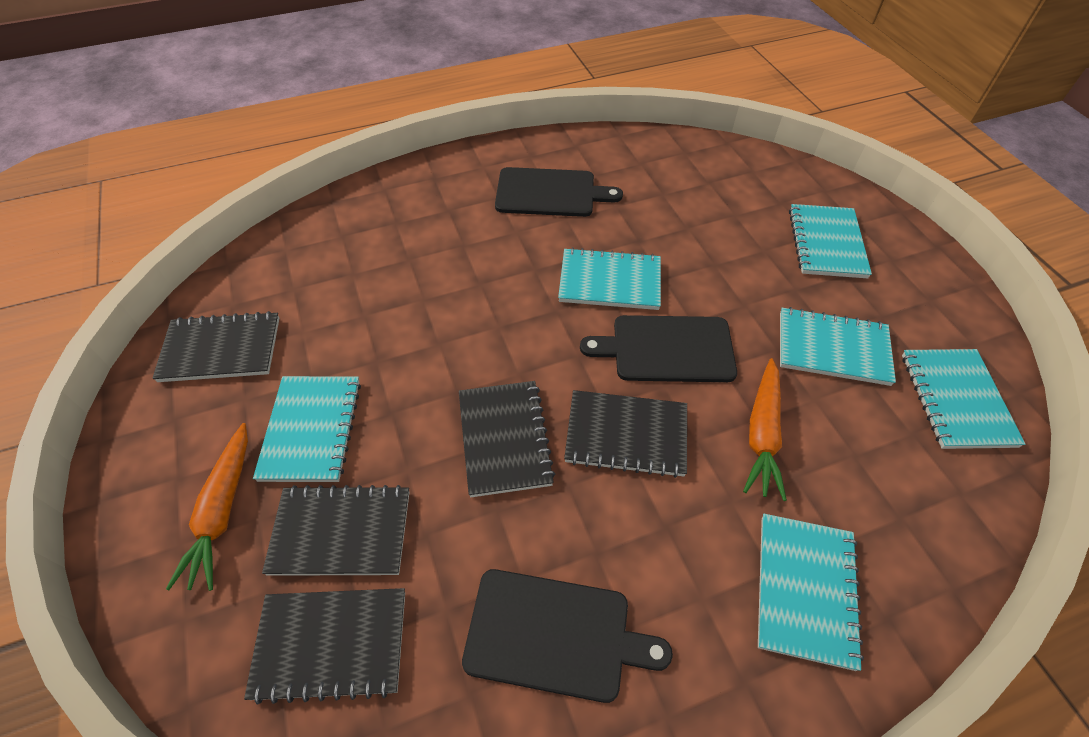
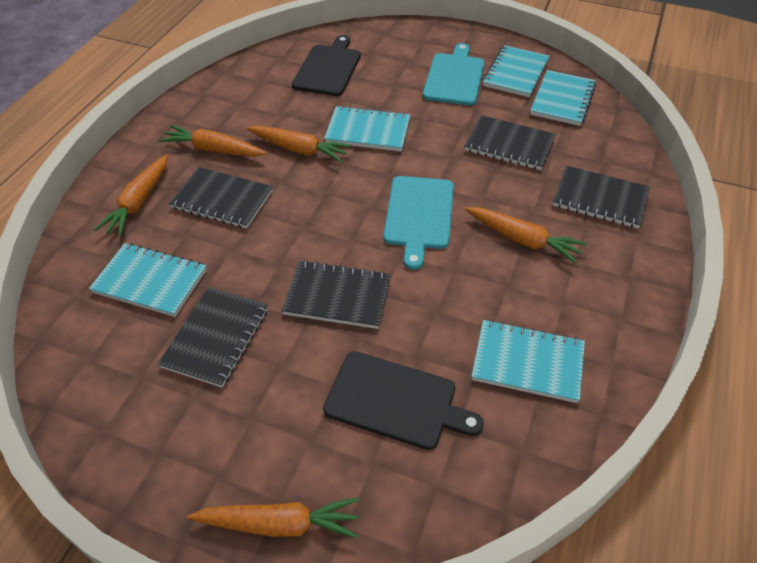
black cutting board: [462,569,673,703] [495,167,623,217] [580,315,737,382] = 3 -> [292,35,361,96] [323,351,484,450] = 2
orange carrot: [166,423,248,591] [743,358,787,501] = 2 -> [94,154,168,237] [159,125,267,157] [187,497,359,538] [246,126,351,162] [465,207,586,264] = 5
turquoise cutting board: none = 0 -> [383,176,454,270] [423,43,485,106] = 2
turquoise notebook: [253,376,361,482] [558,247,661,310] [758,514,864,671] [780,307,896,386] [789,204,872,278] [902,349,1026,449] = 6 -> [89,243,206,317] [324,106,410,151] [471,320,585,403] [482,45,550,97] [530,70,596,126] = 5

